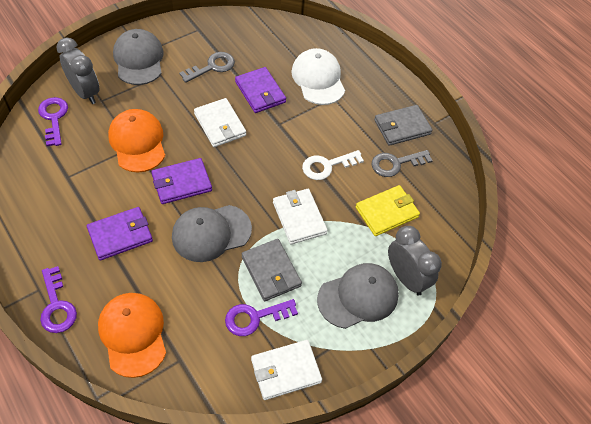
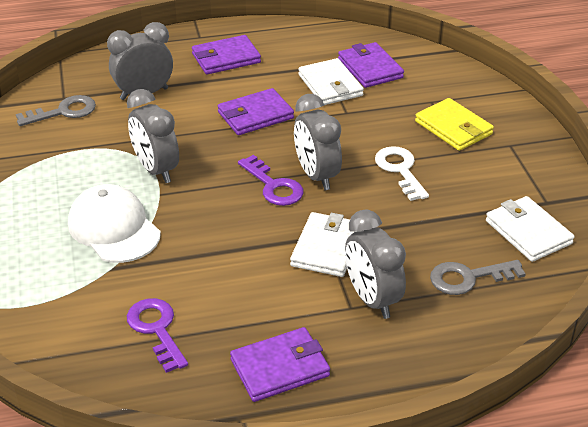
grey cap: [113,29,164,85] [172,205,252,262] [317,263,399,329] = 3 -> none = 0
grey clock: [56,37,100,104] [388,226,442,295] = 2 -> [107,22,173,100] [127,89,179,183] [294,94,342,190] [345,209,406,319] = 4
grey wallet: [242,239,302,301] [374,105,433,146] = 2 -> none = 0
orange cap: [98,293,166,378] [108,109,165,173] = 2 -> none = 0
purple key: [38,97,68,146] [40,266,77,333] [225,299,298,336] = 3 -> [127,298,188,373] [238,155,304,206] = 2
purple wallet: [87,207,153,260] [151,158,212,204] [235,67,286,113] = 3 -> [192,35,261,75] [218,88,294,135] [230,327,330,402] [338,42,404,88] = 4

